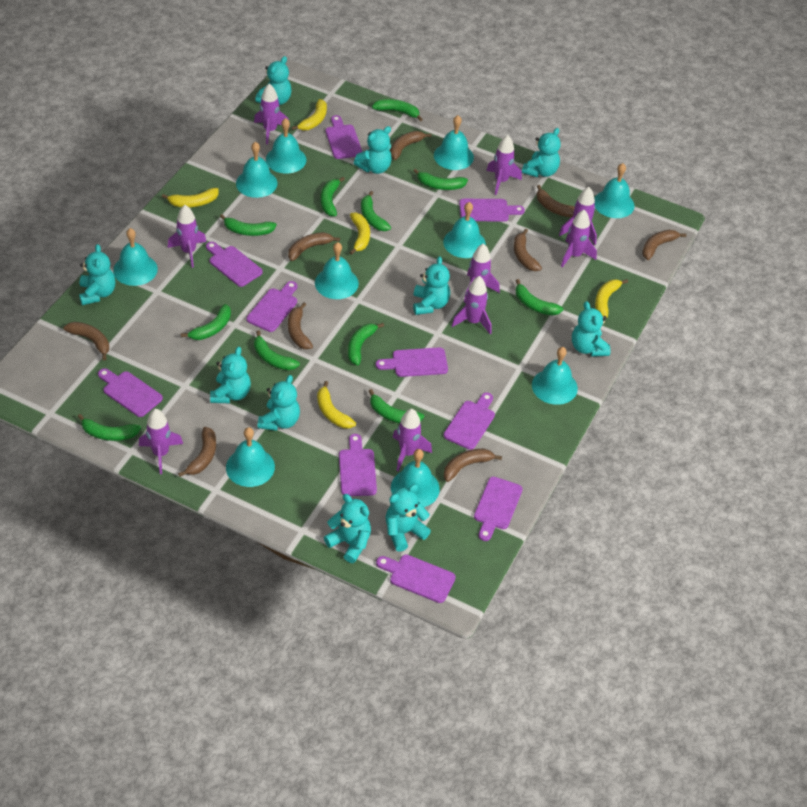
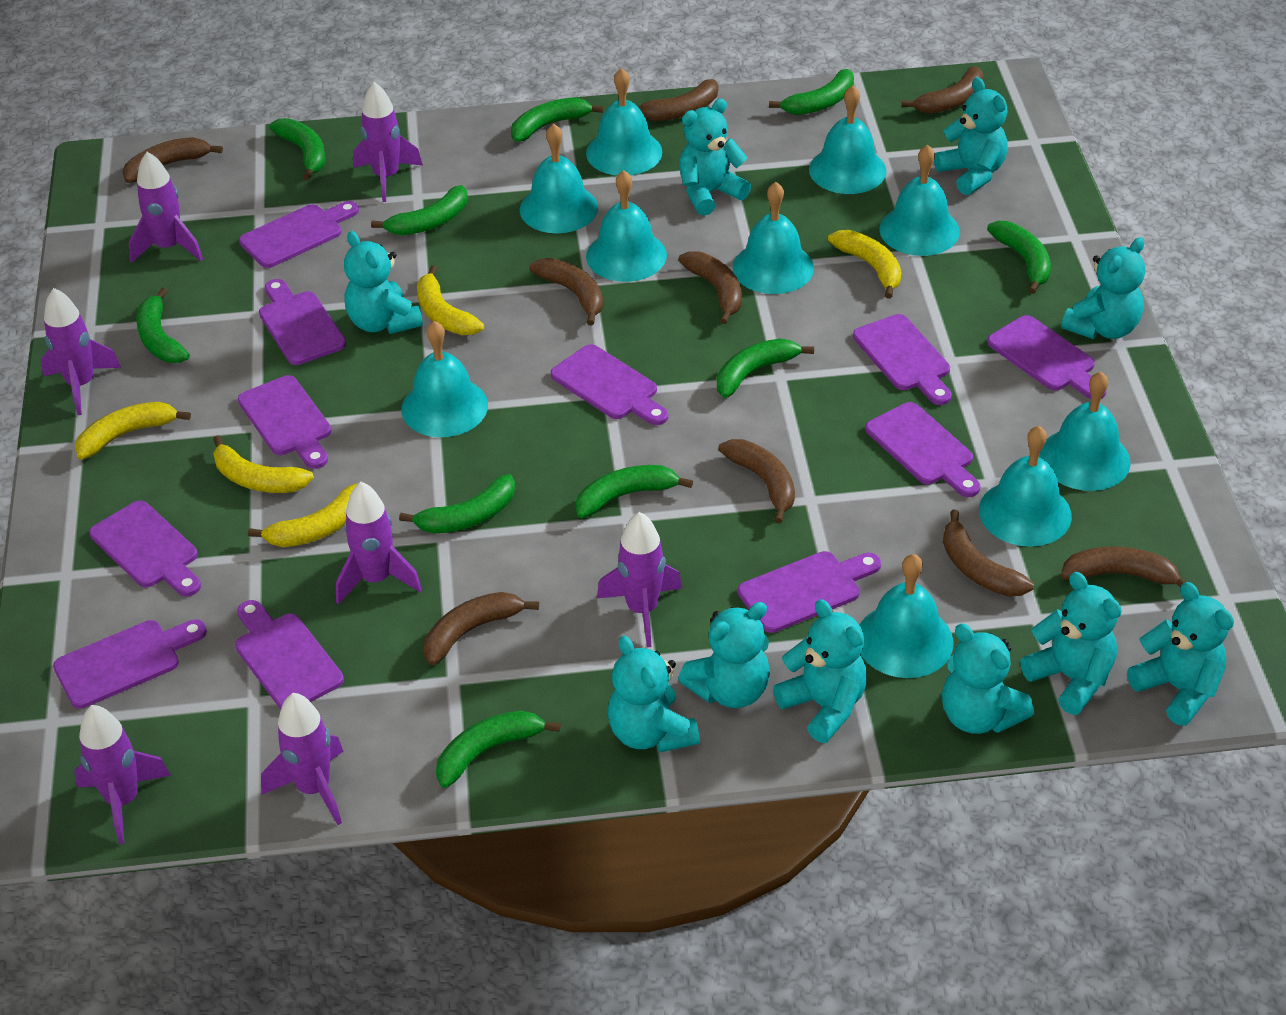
green banana: [78,414,141,441] [181,304,231,340] [220,214,277,236] [254,330,300,370] [321,177,345,216] [348,323,384,365] [361,191,391,231] [369,389,424,423] [372,99,423,121] [413,169,468,190] [515,279,563,315] = 11 -> [136,288,190,363] [270,118,326,181] [371,185,468,235] [399,474,515,533] [436,711,561,788] [511,97,604,142] [575,465,693,518] [717,338,814,398] [769,69,854,115] [987,221,1051,294] = 10
purple cutting board: [98,368,163,417] [206,242,263,287] [246,281,297,332] [326,115,362,159] [339,434,377,496] [376,347,448,377] [376,554,456,603] [444,393,495,450] [459,199,525,221] [474,477,523,541] = 10 -> [53,619,207,709] [89,500,201,596] [235,600,344,709] [238,375,331,469] [239,201,359,268] [259,279,346,365] [551,344,668,425] [738,551,881,633] [853,314,952,405] [866,402,980,497] [987,315,1107,399] = 11
purple rocket: [139,409,183,474] [168,205,207,268] [254,84,290,144] [393,409,432,471] [452,276,492,334] [464,243,500,303] [486,135,522,195] [559,187,597,245] [561,210,597,267] = 9 -> [41,288,121,415] [74,705,171,844] [129,152,203,263] [261,693,344,825] [336,482,422,605] [353,82,423,202] [597,512,682,647] = 7

